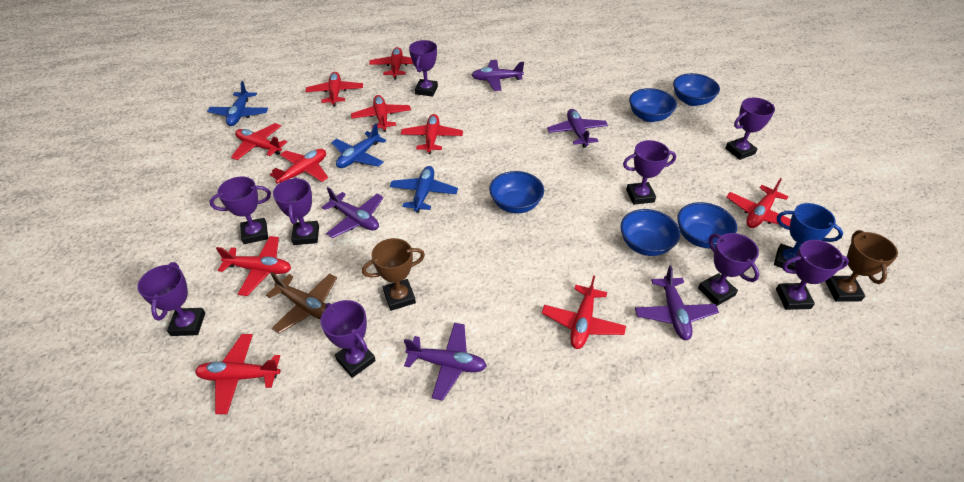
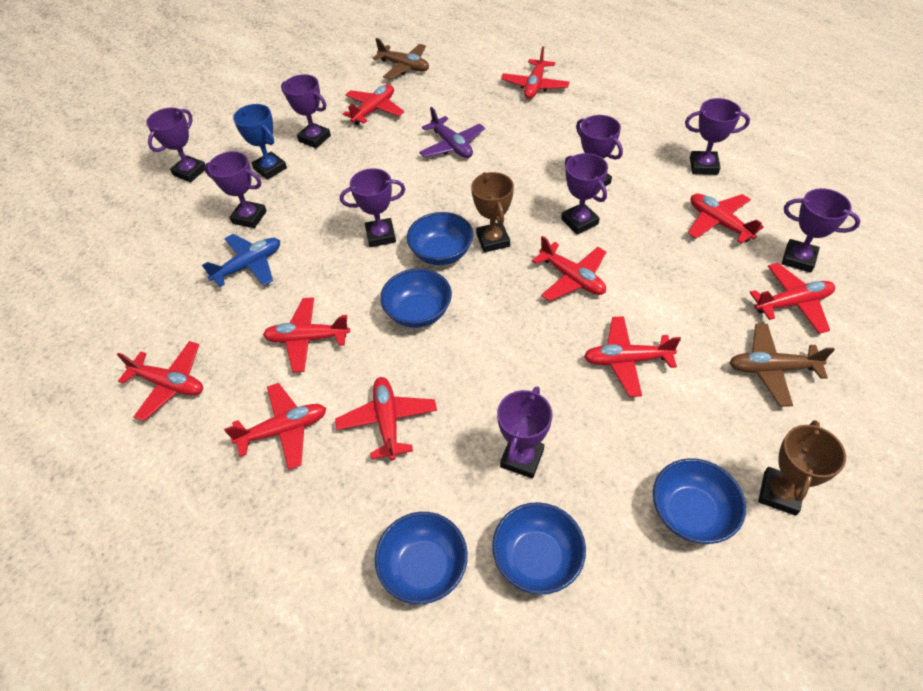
blue plane: [207,81,268,126] [331,123,386,168] [390,166,458,213] = 3 -> [202,234,280,287] = 1
brown plane: [266,272,337,334] = 1 -> [373,38,429,79] [729,324,835,406] = 2
purple plane: [322,187,384,238] [404,323,487,401] [472,60,524,91] [547,109,608,148] [635,265,719,340] = 5 -> [419,107,485,158] = 1

